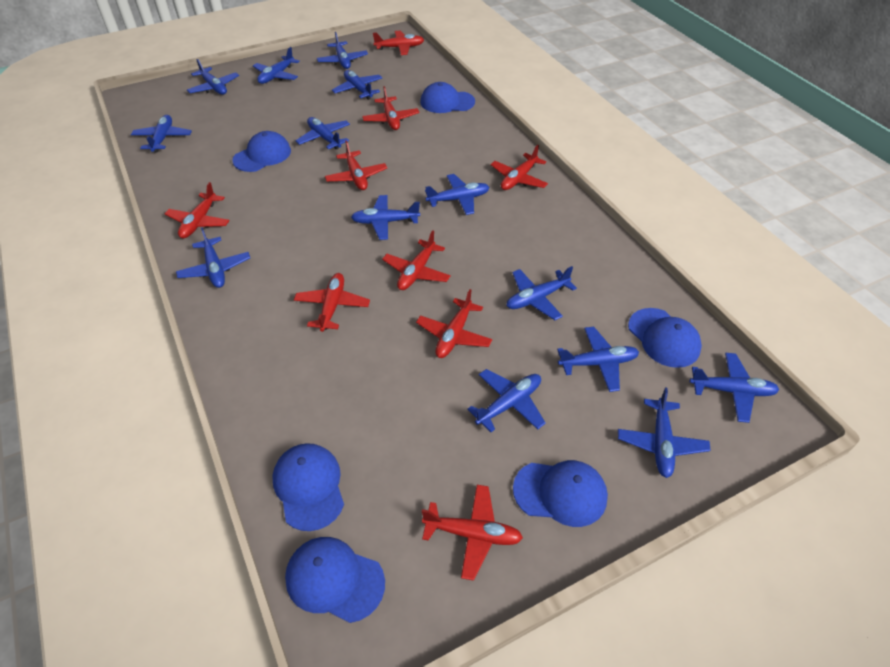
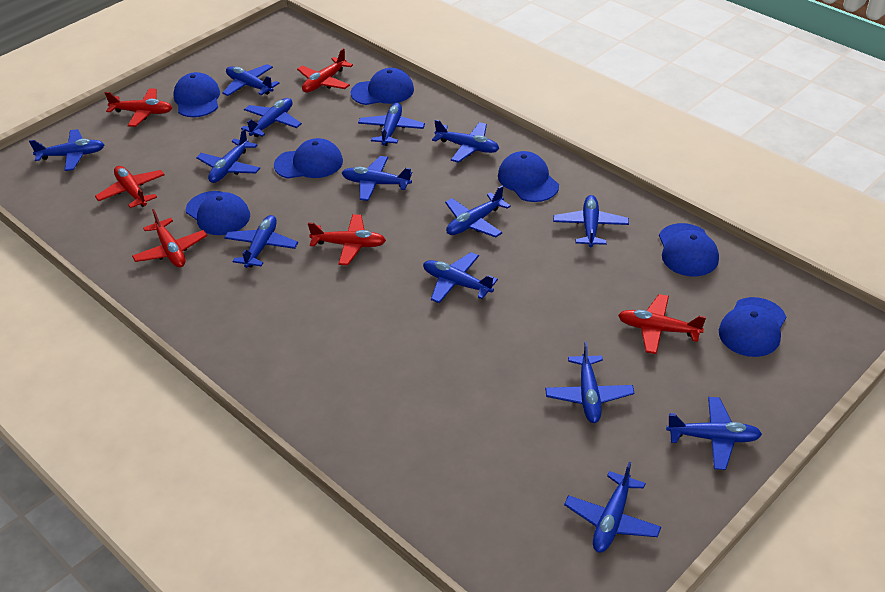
blue cap: [232,131,291,172] [272,443,344,531] [285,537,385,623] [420,82,475,113] [513,460,608,527] [628,308,702,368] = 6 -> [173,72,220,117] [186,191,250,235] [274,138,343,178] [351,68,414,105] [498,151,559,202] [659,223,719,276] [719,297,786,357] = 7
red plane: [165,182,230,238] [294,273,370,332] [325,140,387,190] [362,86,419,130] [373,31,424,55] [382,231,451,290] [416,289,492,358] [422,485,523,581] [491,145,548,190] = 9 -> [95,166,165,208] [105,88,172,127] [132,209,207,267] [297,48,353,92] [308,214,386,265] [618,294,706,354] = 6

